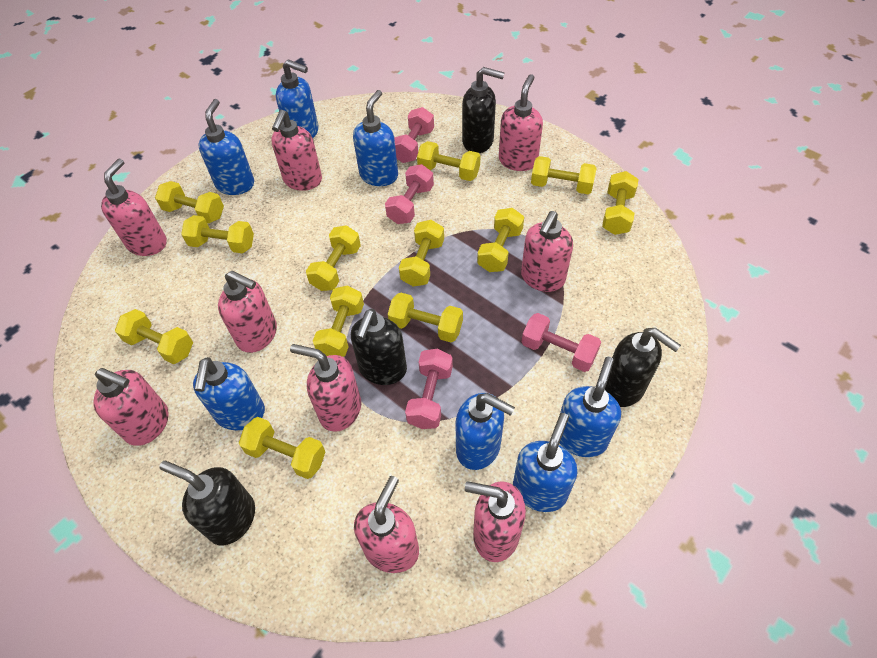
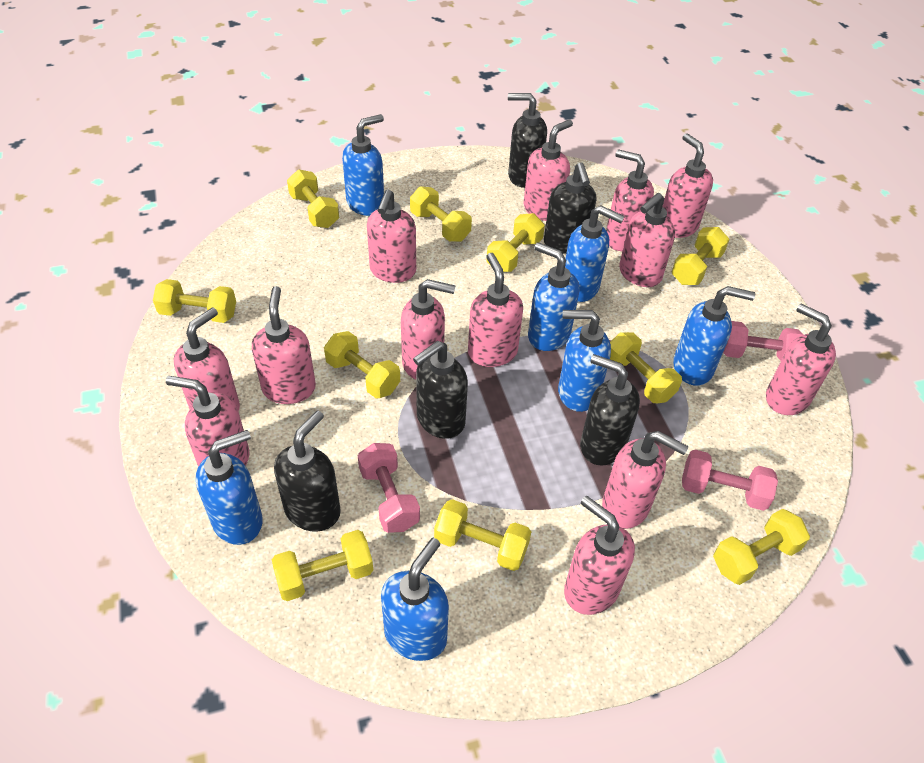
black soap dispenser: [159,460,255,545] [351,309,407,385] [462,67,505,153] [605,328,681,407] = 4 -> [274,410,341,532] [413,341,468,439] [508,93,547,188] [544,162,596,254] [580,354,640,466] = 5
pink dumbbell: [385,164,434,224] [394,107,434,163] [405,349,453,429] [522,313,601,372] = 4 -> [358,443,420,533] [682,450,778,511] [723,321,804,361] = 3
pink soap dispenser: [93,368,169,446] [101,158,167,256] [218,271,277,353] [271,110,322,191] [290,344,361,432] [354,476,419,573] [465,481,526,562] [499,74,543,171] [521,211,573,292] = 9 -> [166,376,249,467] [174,308,240,411] [252,286,316,404] [367,189,416,283] [401,279,455,379] [468,253,523,367] [523,119,573,221] [564,496,635,615] [602,431,689,529] [606,149,654,251] [619,193,675,287] [662,133,713,238] [766,304,836,415] = 13
yellow dumbbell: [115,309,193,364] [155,181,224,223] [181,215,254,253] [239,417,325,479] [306,225,361,291] [313,285,364,357] [388,293,463,342] [399,220,444,287] [417,141,481,181] [477,208,524,272] [531,156,597,194] [602,171,638,235] = 12 -> [153,279,236,323] [272,530,373,601] [287,170,339,228] [324,331,400,398] [410,186,472,242] [434,499,531,571] [487,213,545,272] [610,332,682,404] [672,227,730,285] [713,509,810,585] = 10

